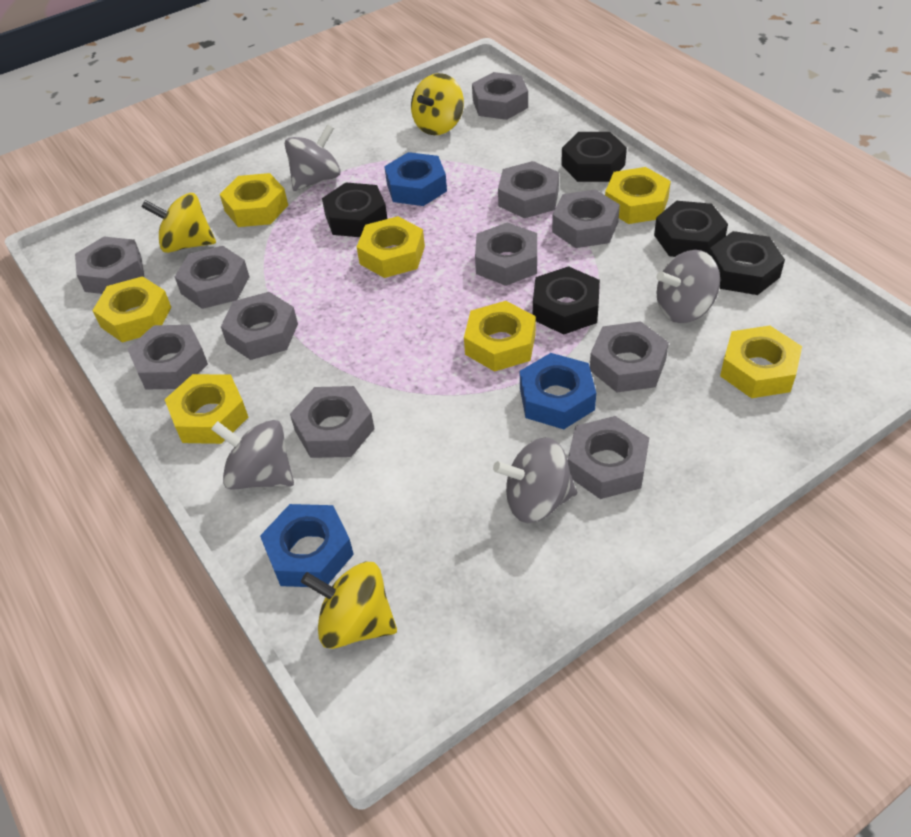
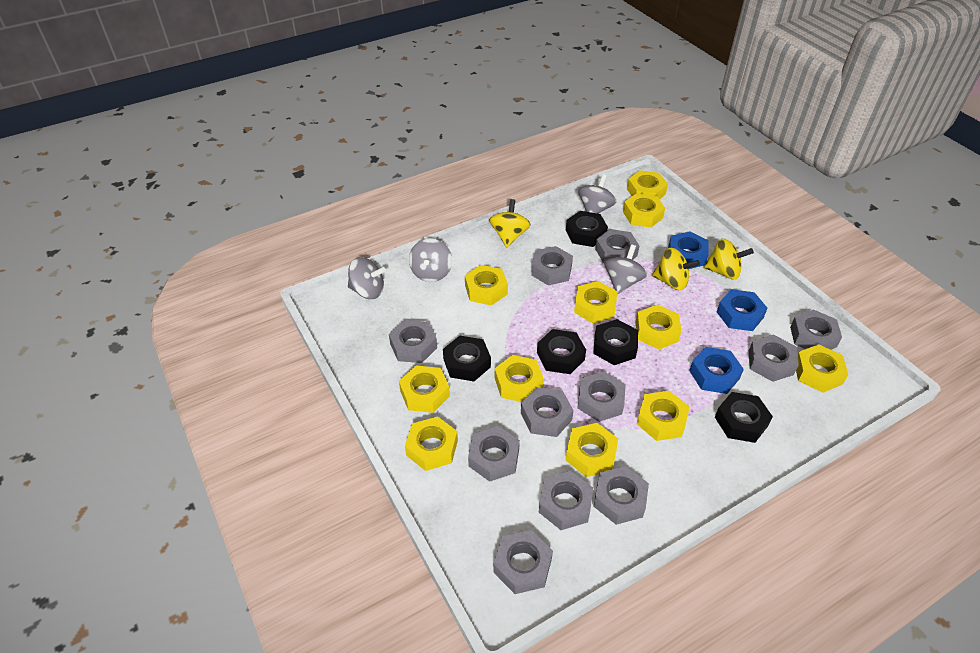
yellow nut: [92,276,171,342] [165,374,248,444] [220,173,288,227] [357,216,425,278] [464,301,536,372] [605,167,671,224] [720,325,802,398] = 7 -> [399,365,450,413] [405,416,458,471] [465,265,508,306] [495,355,544,402] [566,423,618,477] [574,281,617,323] [623,193,665,228] [627,170,668,199] [636,305,681,349] [637,391,689,441] [796,344,848,393] = 11

